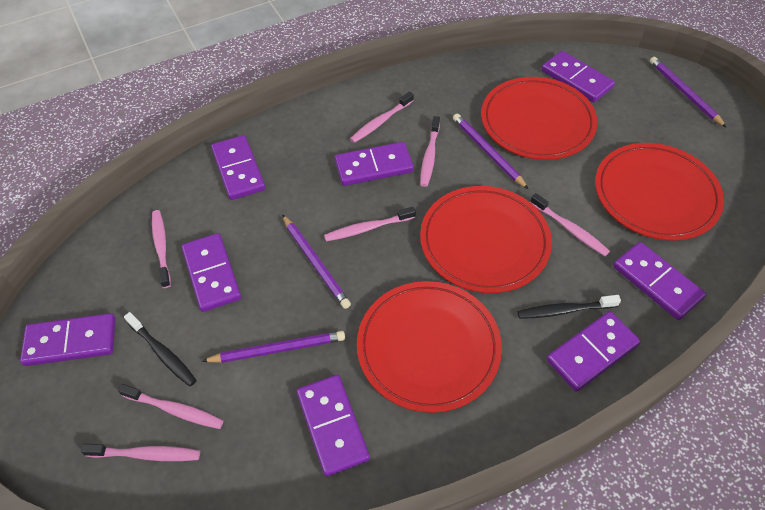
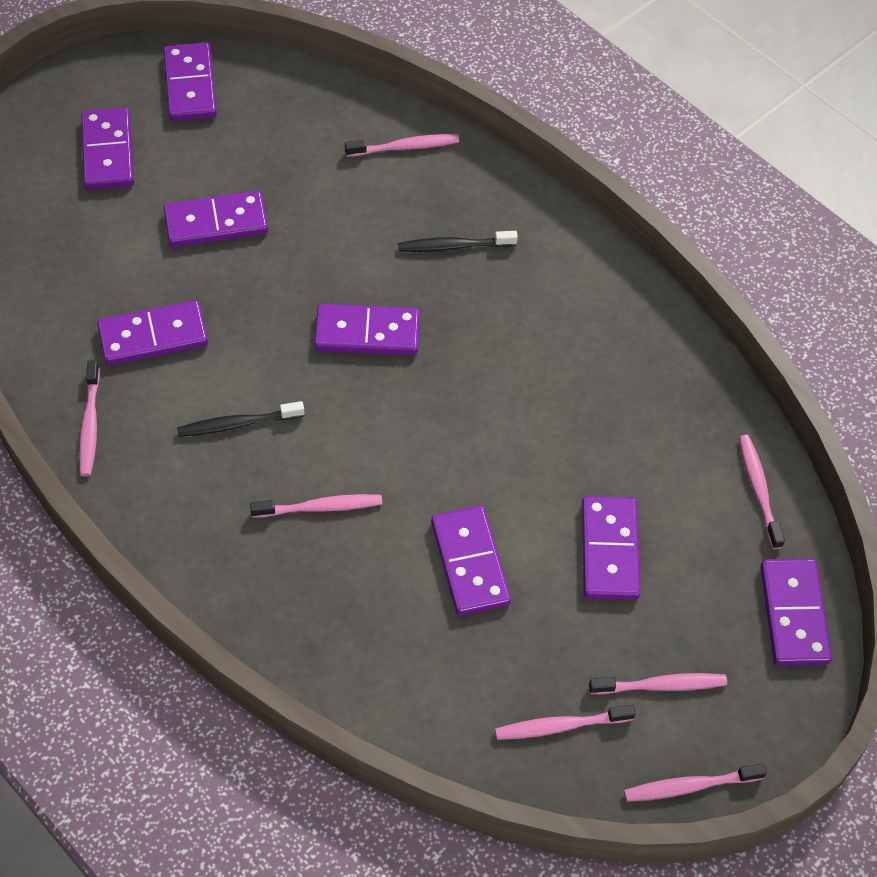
purple pencil: [202,331,345,363] [282,214,351,309] [453,114,529,190] [650,57,727,128] = 4 -> none = 0
red plate: [357,281,502,413] [420,186,552,293] [481,77,598,160] [595,143,724,241] = 4 -> none = 0

